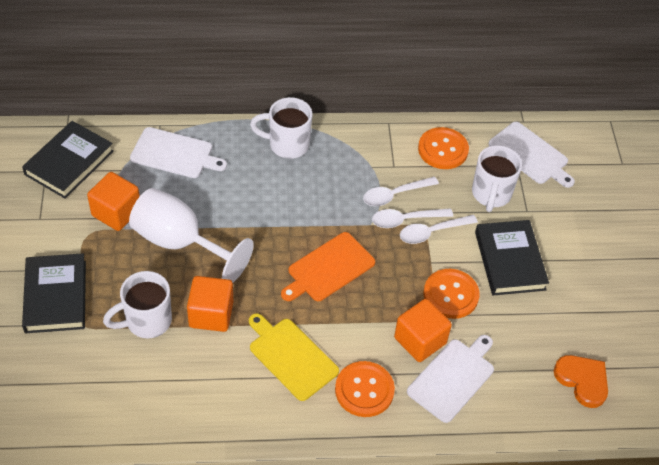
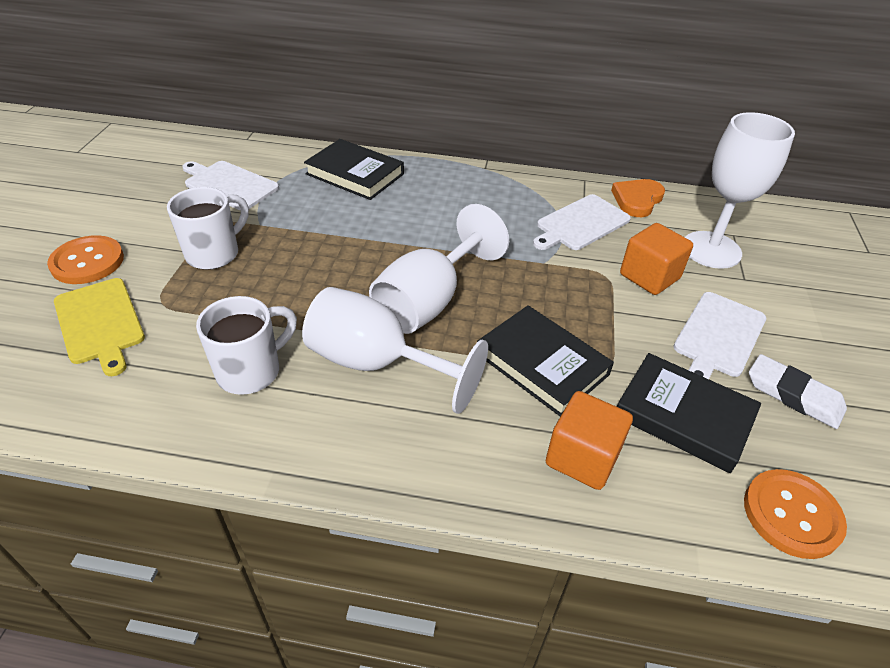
orange button: [335,361,395,417] [418,127,469,169] [423,269,480,319] = 3 -> [47,235,124,284] [744,469,847,559] = 2
orange cube: [87,172,140,231] [187,276,233,332] [394,299,452,362] = 3 -> [546,391,633,490] [620,223,693,295] = 2
orange cutting board: [281,232,375,301] = 1 -> none = 0
white eraser: none = 0 -> [749,354,847,429] = 1
white goblet: [129,188,254,282] = 1 -> [302,287,488,414] [369,204,509,334] [685,112,795,269] = 3
white mug: [103,271,172,338] [250,97,312,159] [472,145,522,212] = 3 -> [167,187,249,270] [196,296,297,395] = 2
white spoon: [363,177,439,206] [372,208,453,228] [400,215,478,244] = 3 -> none = 0

